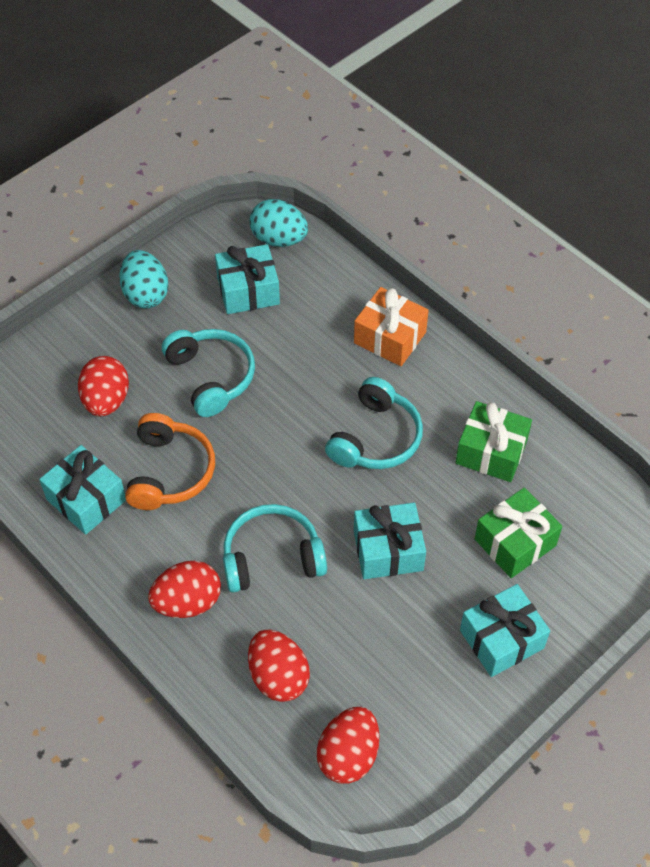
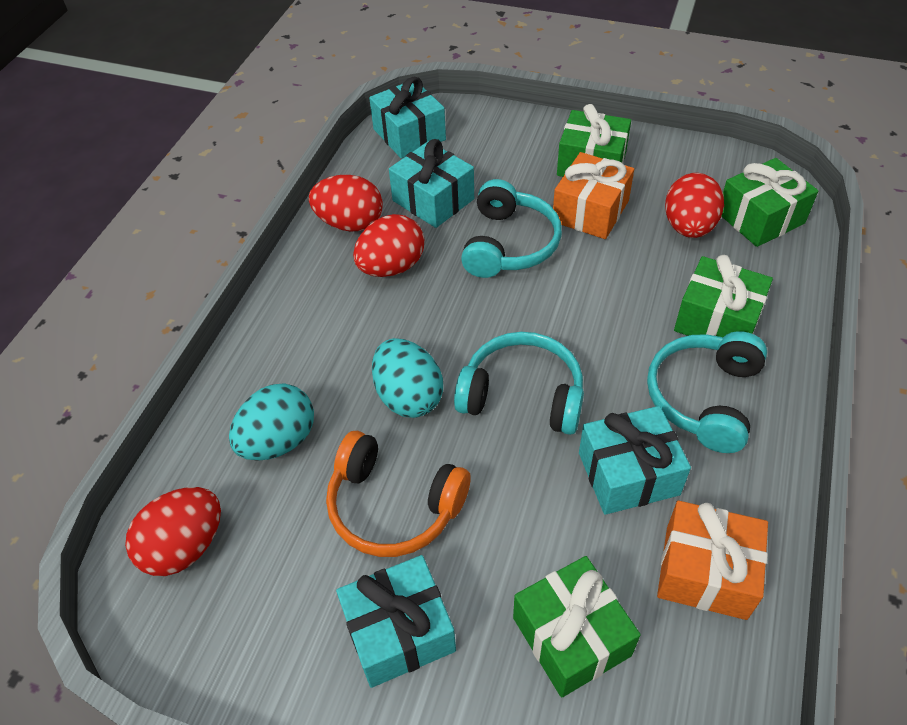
green gift: [456,401,532,482] [475,487,562,578] = 2 -> [513,556,641,698] [557,104,631,177] [674,255,773,337] [721,158,818,247] = 4
orange gift: [354,287,429,366] = 1 -> [553,152,634,239] [657,501,768,620] = 2

